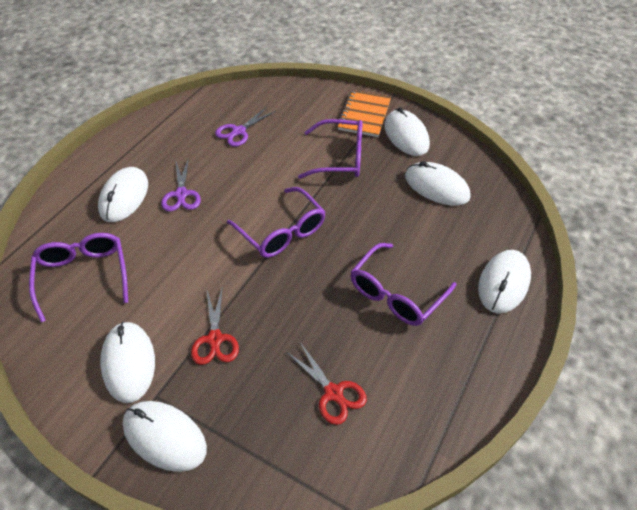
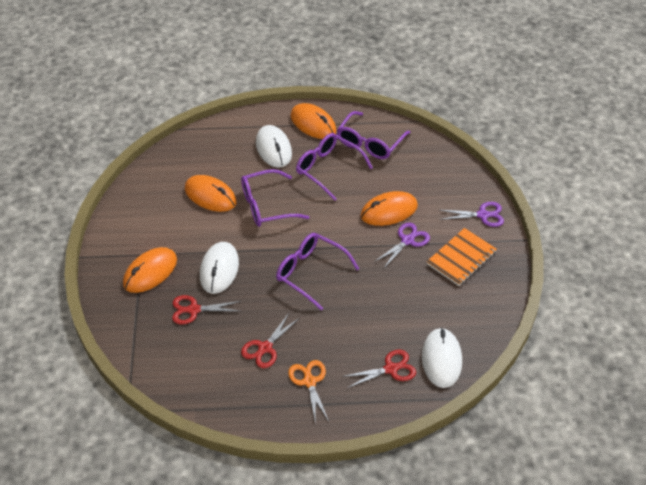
orange mouse: none = 0 -> [123,247,177,293] [185,175,237,212] [290,103,337,139] [360,191,418,226] = 4
orange scissors: none = 0 -> [288,360,329,425] = 1
red scissors: [191,286,239,365] [287,342,367,425] = 2 -> [172,295,241,325] [241,313,299,368] [342,350,416,388] = 3
white mouse: [98,167,148,222] [100,322,155,403] [123,401,207,472] [384,107,430,156] [405,161,471,206] [478,250,531,313] = 6 -> [200,242,239,294] [256,125,292,168] [422,327,462,388] = 3

